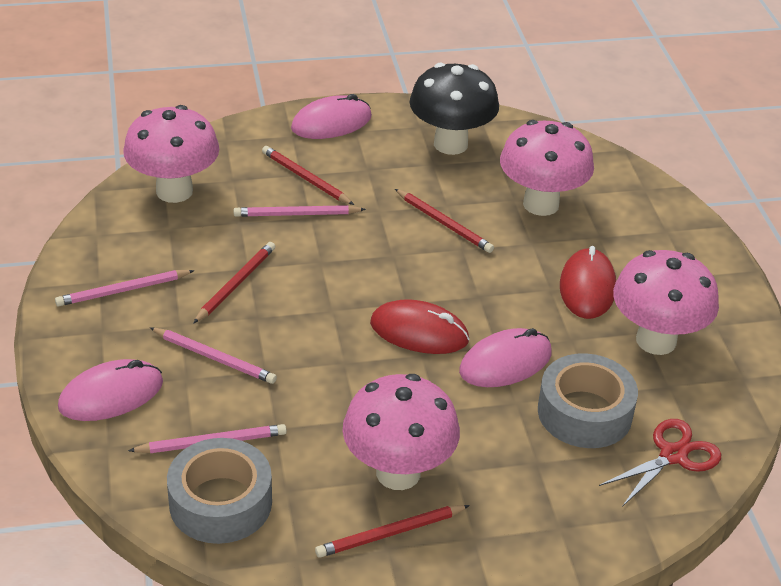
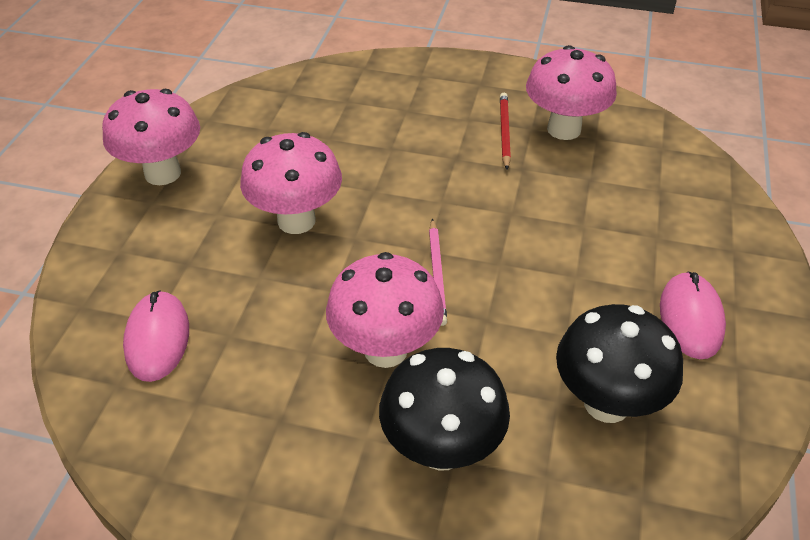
black mushroom: [409,63,499,155] = 1 -> [379,348,510,471] [556,304,683,423] = 2
grey tape: [167,438,272,544] [538,353,638,448] = 2 -> none = 0
pink mouse: [58,359,163,421] [291,94,372,139] [459,328,552,387] = 3 -> [123,290,189,382] [660,272,726,359] = 2
pink pencil: [55,270,195,306] [128,424,287,453] [150,327,277,384] [234,205,366,217] = 4 -> [429,218,447,326] = 1
red mouse: [370,299,469,354] [560,246,616,319] = 2 -> none = 0
red pencil: [193,242,275,324] [262,146,354,205] [315,505,470,558] [395,189,494,253] = 4 -> [500,93,511,170] = 1
red scissors: [599,419,721,507] = 1 -> none = 0

